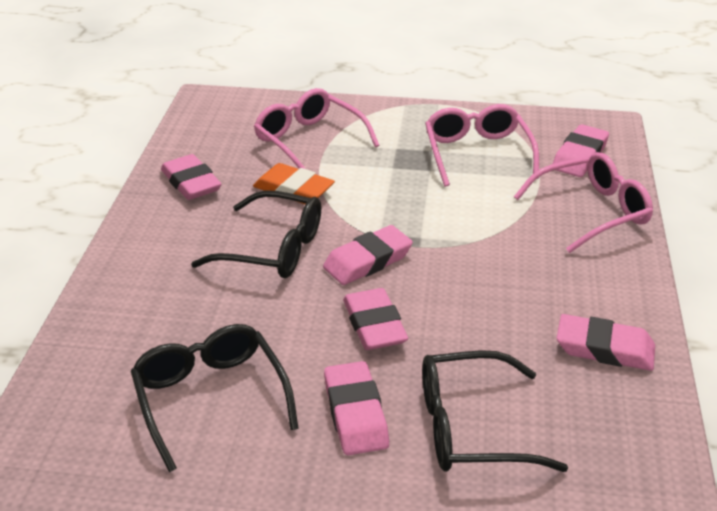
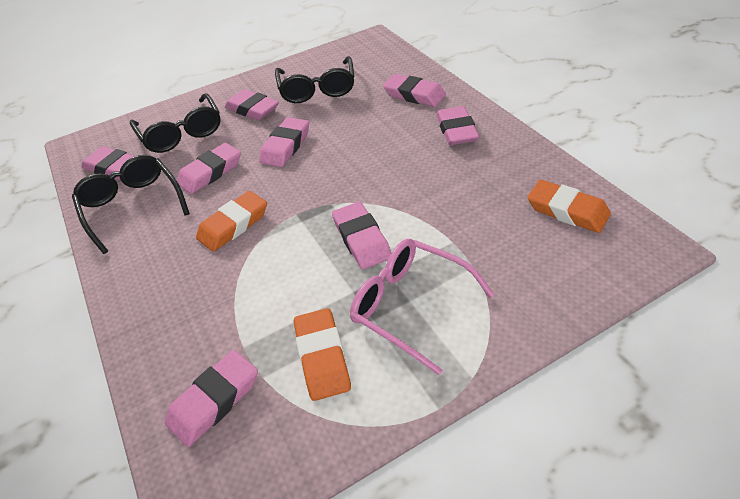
orange eraser: [253,163,335,204] = 1 -> [196,191,267,252] [294,308,351,401] [527,180,611,233] = 3
pink eraser: [161,154,222,200] [323,225,413,285] [324,361,389,455] [343,288,408,350] [553,124,609,177] [557,314,655,371] = 6 -> [81,146,134,180] [165,350,258,447] [177,143,241,194] [225,89,279,120] [259,117,309,167] [332,202,391,269] [383,74,446,107] [436,106,479,145] = 8
pink glasses: [254,88,380,169] [425,104,539,187] [514,152,653,253] = 3 -> [350,239,495,375] = 1

